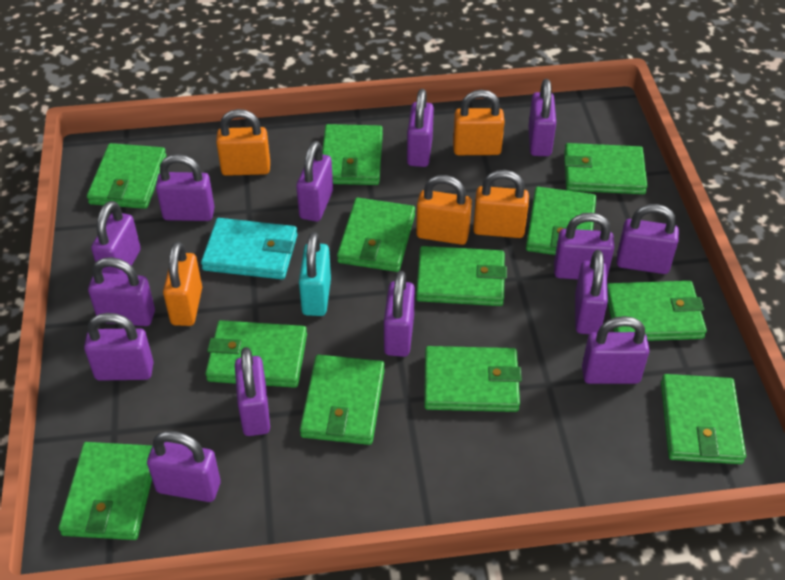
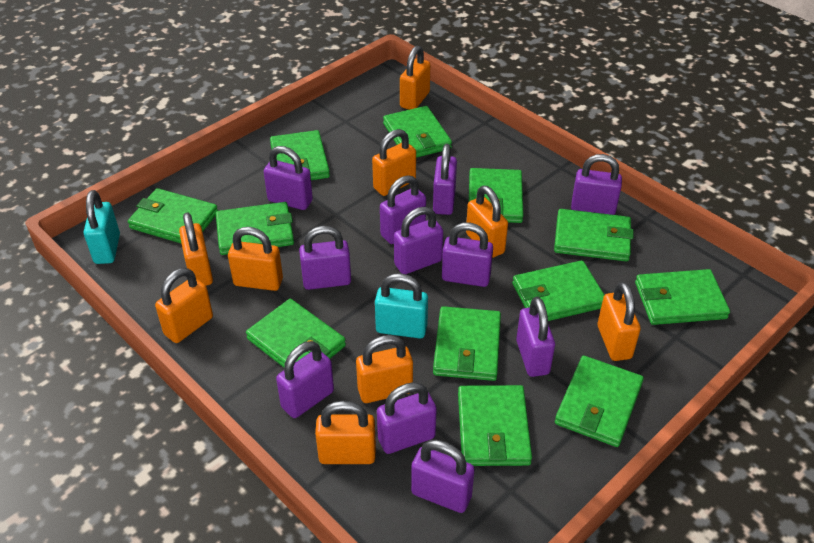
orange padlock: [163,241,202,326] [216,109,270,176] [416,175,472,245] [453,90,505,155] [473,170,529,238] = 5 -> [155,268,213,343] [179,212,213,286] [228,227,283,291] [315,401,376,464] [356,335,413,403] [372,129,416,196] [400,46,430,110] [466,186,508,258] [598,282,641,361] = 9
purple padlock: [84,313,153,381] [88,257,155,326] [91,201,141,275] [147,431,221,502] [156,154,215,221] [235,347,270,436] [296,141,333,222] [384,271,415,357] [407,89,434,167] [528,79,556,156] [554,213,614,279] [575,250,608,334] [582,316,650,384] [617,204,679,274] = 14 -> [264,146,313,210] [276,341,334,418] [299,226,351,290] [377,382,437,454] [380,175,426,244] [394,207,443,274] [411,440,475,513] [433,144,457,215] [442,222,493,287] [516,297,555,377] [571,154,622,215] = 11
turquoise padlock: [299,232,331,316] = 1 -> [84,190,120,264] [375,273,428,338] = 2
turquoise wallet: [201,218,298,279] = 1 -> none = 0

